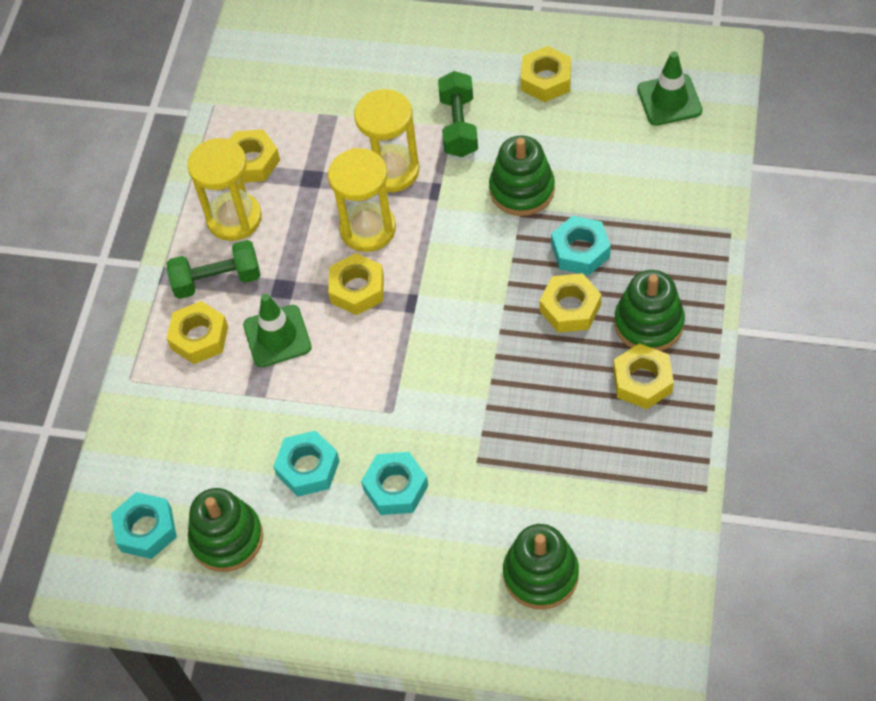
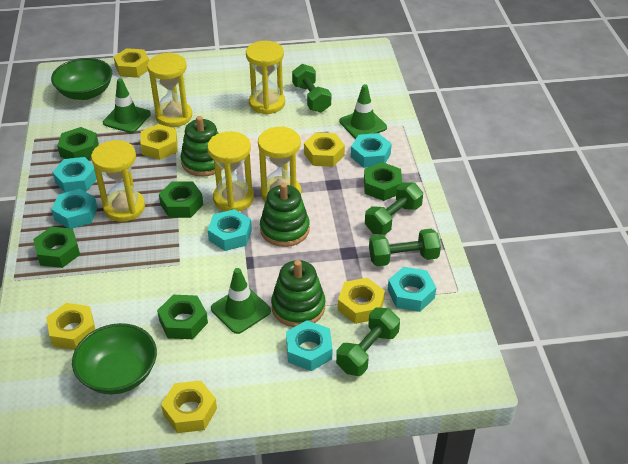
green bowl: none = 0 -> [51,58,112,100] [72,323,157,394] = 2
green dumbbell: [166,240,261,299] [438,71,478,157] = 2 -> [292,64,331,112] [336,307,400,376] [365,182,423,235] [369,229,441,267] = 4
green nut: none = 0 -> [33,227,80,268] [57,127,99,159] [157,295,208,339] [159,181,203,218] [364,162,403,201] = 5
green stacking toy: [188,488,263,572] [489,135,555,216] [503,524,579,609] [614,270,685,351] = 4 -> [180,116,223,177] [260,183,310,247] [271,260,325,327] = 3
green traffic cone: [243,294,312,367] [637,51,702,126] = 2 -> [103,78,151,133] [211,268,271,334] [339,84,387,139] = 3
turquoise nut: [111,492,177,559] [273,431,340,497] [361,452,428,515] [551,216,611,275] = 4 -> [51,189,98,229] [52,157,97,193] [208,209,252,251] [286,320,332,371] [351,133,392,168] [388,267,436,312] = 6
yellow hourglass: [187,138,262,241] [328,148,396,252] [354,89,419,193] = 3 -> [91,140,145,222] [147,52,192,127] [207,131,254,211] [246,41,285,115] [258,126,301,202] = 5

